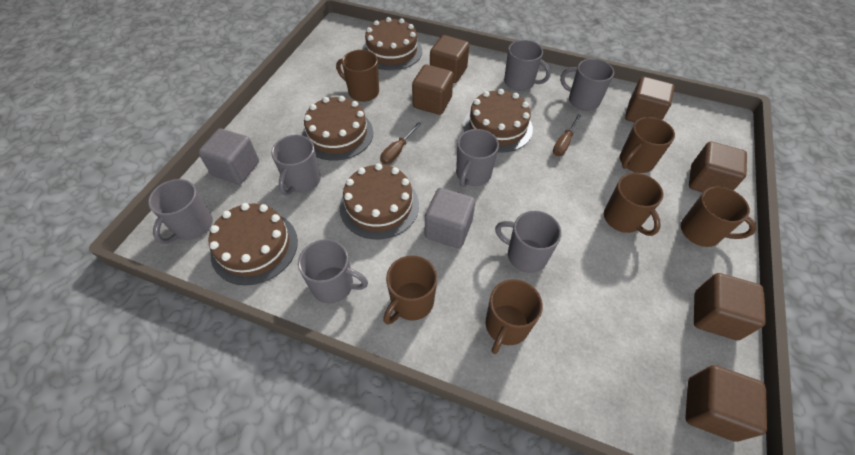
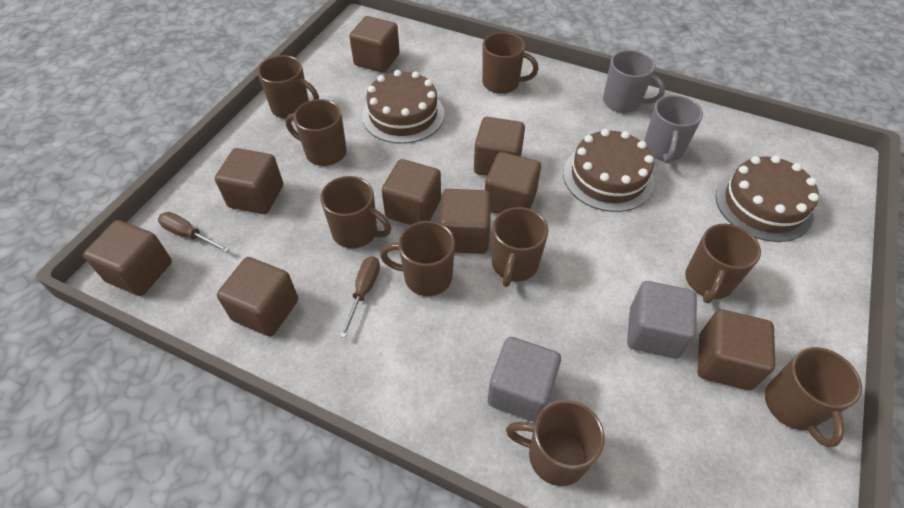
brown cake: [209,203,298,285] [302,96,373,161] [339,163,419,239] [362,17,422,70] [463,89,533,153] = 5 -> [362,70,444,144] [563,129,654,212] [716,155,819,242] = 3
brown cube: [412,65,454,115] [430,35,469,83] [625,77,675,122] [685,365,767,442] [689,142,747,192] [694,273,766,340] = 6 -> [83,220,172,296] [215,148,283,214] [217,257,298,336] [349,16,400,73] [382,159,441,225] [440,189,491,254] [474,117,525,176] [485,152,541,214] [698,309,775,390] = 9
brown mug: [336,50,379,102] [383,255,437,324] [486,279,543,354] [604,173,664,236] [620,117,675,173] [681,186,757,247] = 6 -> [257,55,319,119] [285,99,347,166] [320,176,391,248] [380,221,455,296] [482,32,538,94] [492,207,549,287] [506,400,605,486] [685,224,761,303] [765,347,862,447] = 9
grey mug: [148,179,213,244] [271,135,321,196] [298,239,368,304] [456,129,499,187] [495,211,562,273] [504,40,551,91] [560,59,614,111] = 7 -> [603,50,665,113] [644,95,703,163] = 2

